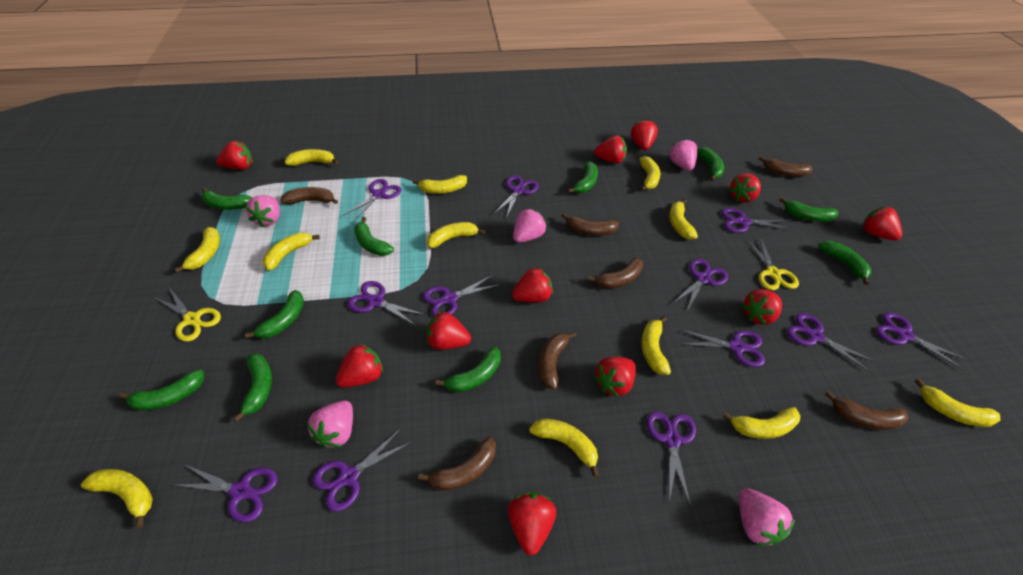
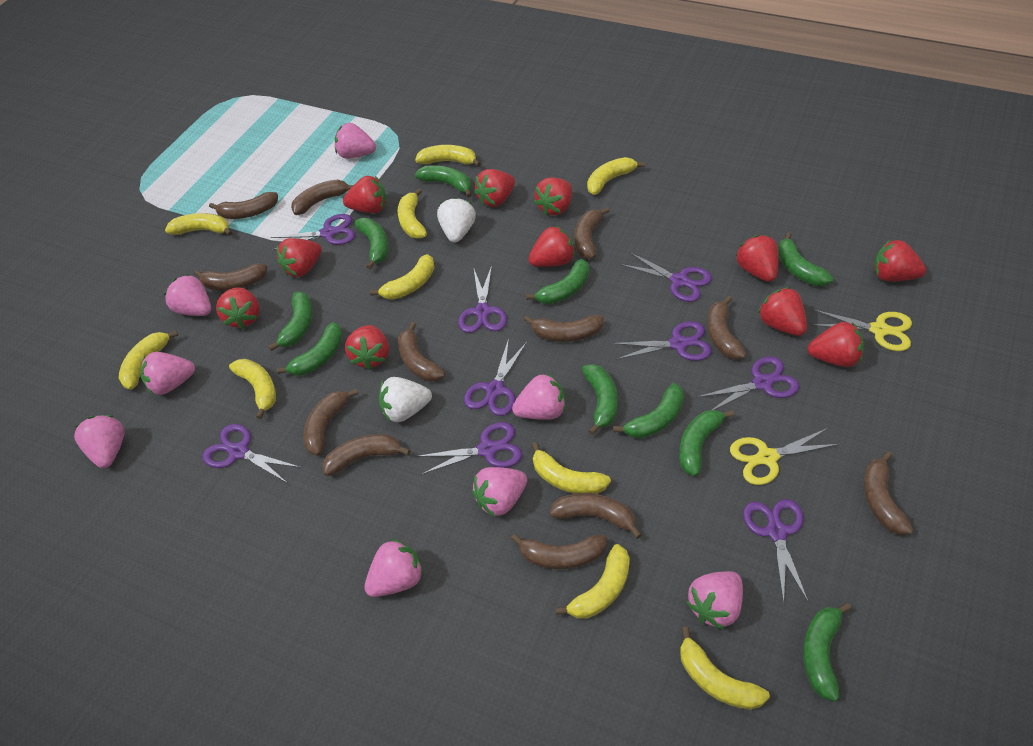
brown banana: [280,187,338,204] [418,436,496,491] [539,331,577,390] [561,213,619,236] [587,257,643,288] [759,156,813,177] [825,391,909,430] = 7 -> [194,264,267,290] [209,192,278,219] [291,180,353,215] [303,389,359,456] [323,434,410,476] [398,322,445,381] [511,534,607,569] [524,315,604,342] [549,493,642,539] [574,207,610,259] [707,295,746,360] [863,451,913,535] = 12
pink strawberry: [245,195,280,227] [307,400,353,448] [513,208,547,243] [669,139,697,171] [739,488,795,546] = 5 -> [74,415,125,468] [141,352,195,395] [164,274,211,316] [335,123,376,159] [364,539,424,597] [472,467,527,517] [512,373,566,420] [686,571,743,630] = 8
purple scissors: [174,464,278,522] [313,429,412,511] [342,179,401,222] [347,281,425,326] [423,275,499,316] [494,176,539,218] [647,411,696,504] [673,259,728,311] [681,330,765,367] [722,208,792,233] [787,313,876,372] [876,312,968,371] = 12 -> [202,424,301,483] [271,214,355,250] [416,422,522,475] [458,265,507,333] [464,338,527,416] [612,321,712,361] [620,252,712,302] [697,356,799,410] [743,499,808,603] = 9
white strawberry: none = 0 -> [379,377,432,422] [437,197,476,243] = 2
yellow banana: [81,469,153,528] [175,227,220,273] [263,232,320,271] [285,149,339,166] [413,175,467,194] [427,222,485,248] [529,419,599,477] [639,156,660,191] [641,316,671,375] [669,199,698,240] [722,407,800,439] [914,378,1000,427] = 12 -> [119,330,178,390] [165,213,233,236] [229,359,276,419] [370,254,434,299] [398,188,427,239] [415,145,481,167] [532,442,611,494] [555,544,630,619] [587,157,645,195] [680,627,770,710] = 10

